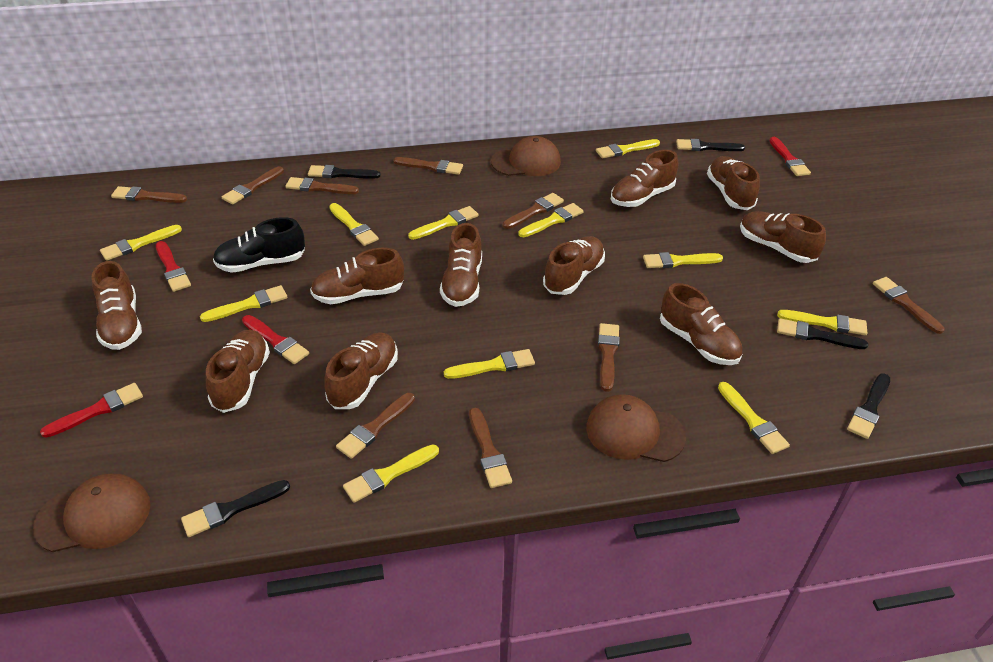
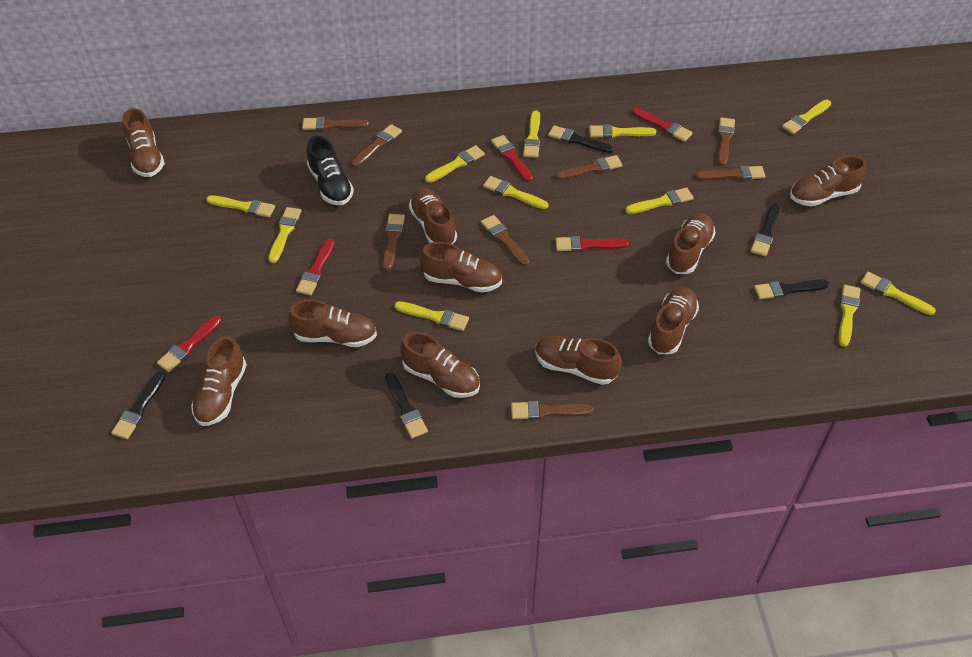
brown brush: [111,186,187,203] [222,166,284,205] [285,177,359,194] [336,393,415,459] [393,157,463,175] [469,408,512,488] [503,193,564,229] [598,323,620,392] [873,277,945,334] = 9 -> [302,117,369,130] [351,124,402,167] [382,214,405,271] [481,215,530,266] [511,401,593,420] [555,155,623,180] [695,166,765,180] [717,117,735,166] = 8
brown cap: [33,473,150,552] [491,136,561,176] [586,394,686,462] = 3 -> none = 0
red brush: [40,383,143,438] [156,241,191,292] [242,315,309,364] [769,137,811,176] = 4 -> [157,316,222,372] [296,239,334,295] [491,135,533,182] [555,236,629,252] [632,108,692,142] = 5

